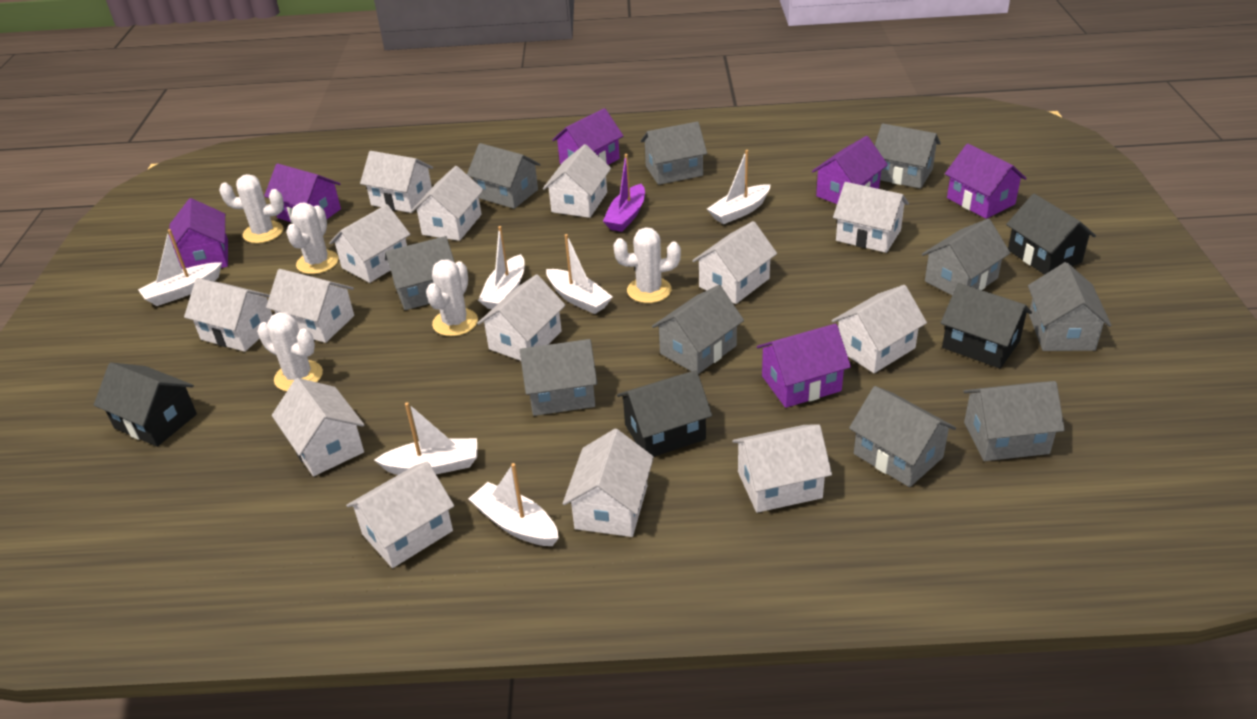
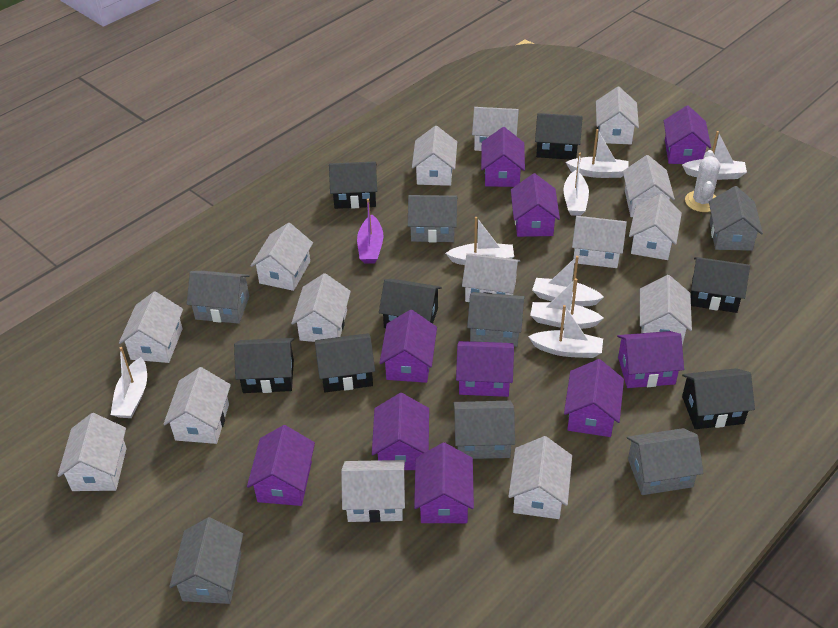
black house: [94,362,197,447] [617,370,712,457] [941,283,1032,369] [1006,194,1096,275] = 4 -> [234,338,294,393] [315,333,375,393] [329,161,377,209] [379,279,442,328] [535,113,583,160] [682,368,755,429] [691,257,750,313] = 7
grey house: [385,236,455,310] [467,143,541,209] [520,339,597,416] [641,121,707,185] [652,285,744,374] [849,386,956,487] [875,123,941,189] [922,219,1010,295] [963,381,1065,461] [1028,262,1112,351] = 10 -> [169,517,243,604] [187,271,250,324] [408,195,458,242] [453,401,515,459] [467,292,525,347] [627,428,703,495] [709,186,763,251] = 7
purple house: [169,198,228,269] [264,163,341,223] [552,108,623,165] [757,324,851,408] [812,136,888,204] [945,144,1027,219] = 6 -> [247,425,315,506] [372,393,429,470] [380,310,437,383] [414,443,474,523] [456,341,514,397] [481,127,525,187] [511,173,560,237] [564,359,624,437] [617,331,684,388] [664,105,711,164] = 10
white boat: [138,229,222,306] [374,402,477,475] [468,463,559,546] [478,226,525,309] [546,234,613,314] [707,150,771,224] = 6 -> [111,347,147,418] [446,217,514,265] [528,305,603,358] [530,278,604,329] [532,256,604,306] [563,153,589,216] [566,129,629,178] [682,131,747,180] = 8
white cactus: [219,174,284,243] [257,312,323,392] [286,202,339,274] [426,259,478,336] [613,227,681,303] = 5 -> [685,150,720,212] = 1
white house: [184,278,272,352] [266,269,354,343] [272,378,364,476] [329,204,410,283] [346,462,454,568] [360,151,433,213] [411,166,484,241] [477,274,566,361] [543,144,611,218] [563,429,654,537] [692,221,777,304] [732,424,832,513] [831,285,927,373] [833,182,909,253] = 14 -> [57,413,127,491] [119,291,183,363] [163,367,231,444] [251,223,313,291] [291,273,351,342] [341,460,405,522] [412,126,457,186] [462,253,520,302] [472,107,519,151] [508,436,572,519] [572,216,627,268] [596,87,639,144] [623,155,675,217] [629,193,682,260] [640,275,692,346] = 15

